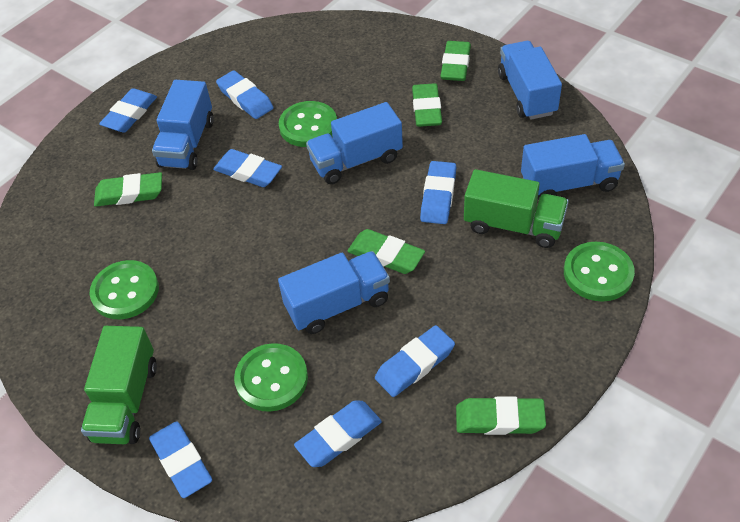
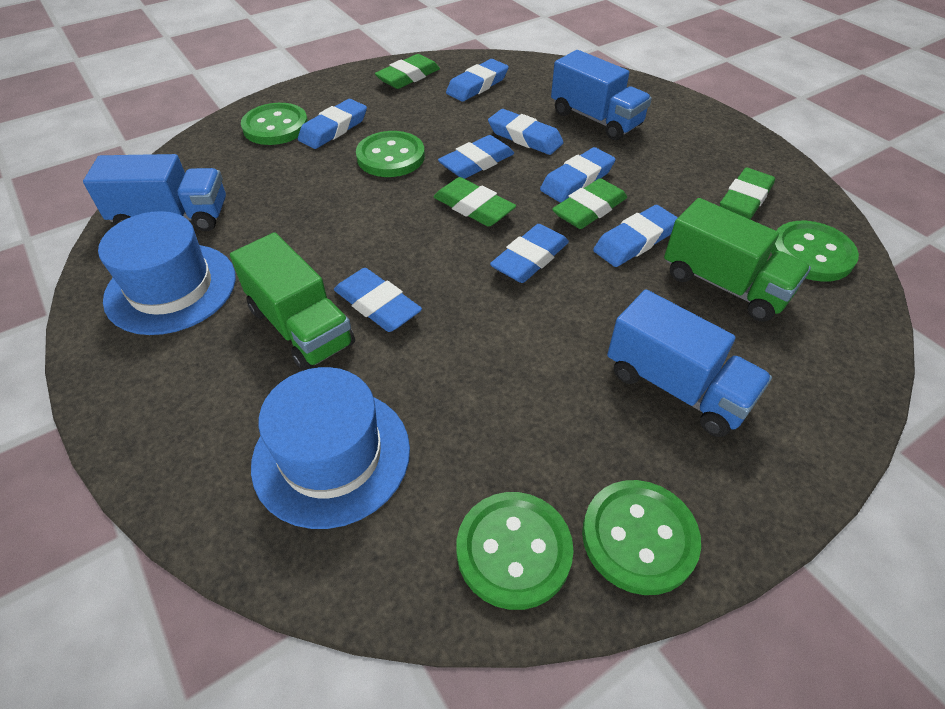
blue eraser: [99,88,157,132] [149,421,212,498] [213,149,282,187] [216,70,274,119] [294,400,382,467] [375,325,455,397] [420,161,456,224] = 7 -> [298,99,367,149] [334,268,422,332] [438,135,514,179] [446,59,509,101] [488,109,564,155] [490,224,569,283] [540,147,616,202] [593,205,678,267] = 8
blue hat: none = 0 -> [98,211,236,335] [251,367,410,529] = 2
blue truck: [152,80,214,170] [278,251,390,334] [306,102,403,184] [498,41,562,120] [521,134,625,200] = 5 -> [83,154,226,231] [551,50,652,140] [607,289,772,437] = 3
green button: [90,260,159,320] [234,343,308,412] [279,101,337,147] [564,242,635,302] = 4 -> [241,103,308,145] [356,131,425,177] [456,492,574,610] [582,480,701,595] [771,221,859,282] = 5
green eraser: [94,172,162,207] [347,229,425,274] [412,83,442,127] [440,41,471,81] [456,396,546,435] = 5 -> [375,54,440,89] [433,177,516,227] [552,178,627,229] [720,168,775,219] = 4

